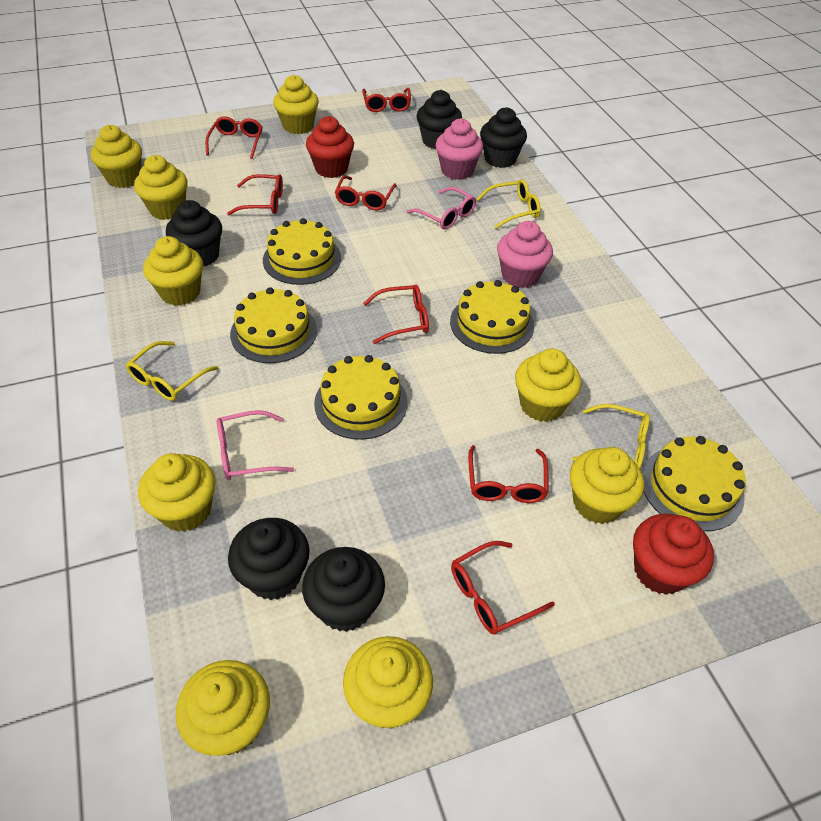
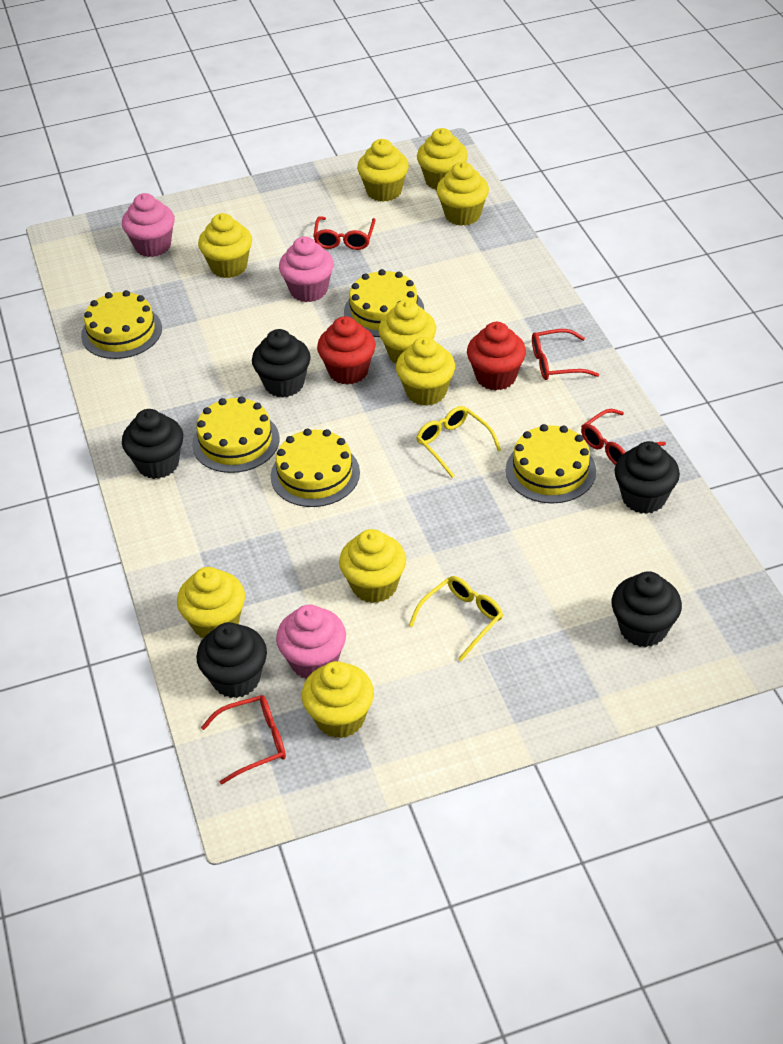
pink cupcake: [435,118,483,180] [497,221,553,288] = 2 -> [122,193,175,257] [276,605,346,679] [279,237,334,302] = 3
pink glasses: [217,410,294,480] [407,187,476,230] = 2 -> none = 0
red glasses: [205,116,262,159] [227,174,283,215] [335,175,397,210] [362,88,411,112] [363,285,429,344] [451,541,555,635] [468,445,549,503] = 7 -> [201,695,286,785] [313,216,376,250] [532,329,599,380] [581,409,666,465] = 4
yellow glasses: [126,341,219,401] [476,179,541,229] [572,404,650,468] = 3 -> [409,576,503,661] [416,406,501,478] = 2

